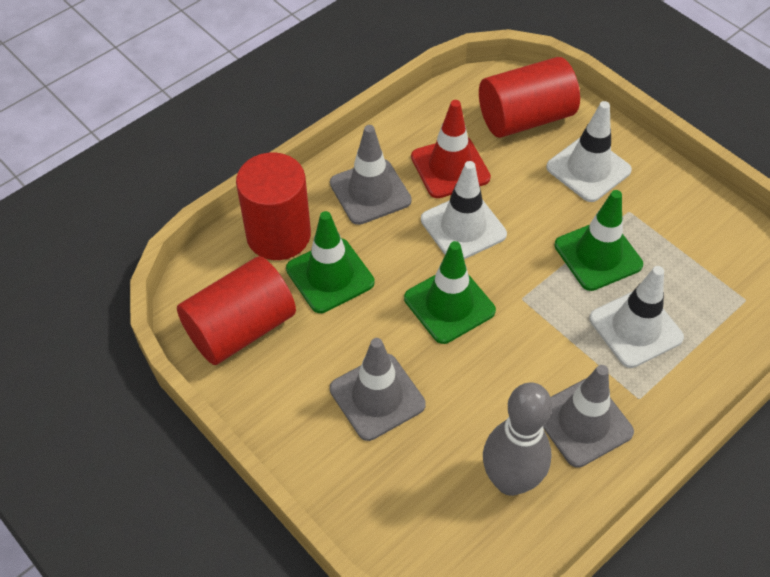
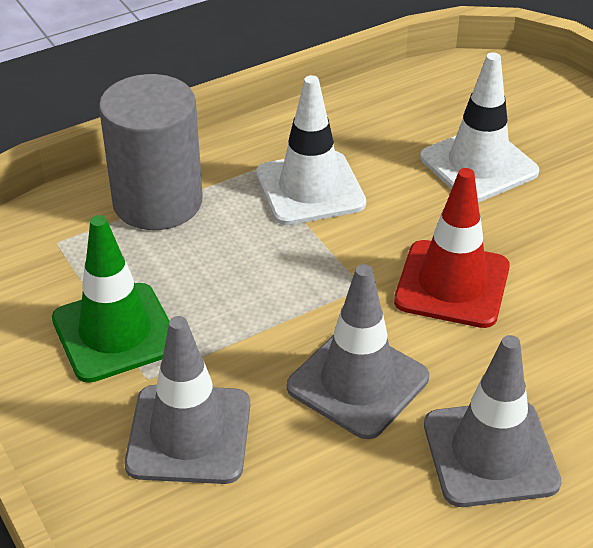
green traffic cone: [286,211,374,313] [404,241,496,344] [555,190,643,291] = 3 -> [52,215,169,383] = 1
grey bowling pin: [483,382,552,496] = 1 -> none = 0
grey cylinder: none = 0 -> [99,74,203,230] = 1
red cylinder: [177,256,296,365] [236,153,311,260] [479,57,580,138] = 3 -> none = 0
white traffic cone: [421,161,507,259] [546,101,632,202] [589,266,684,368] = 3 -> [256,75,366,225] [420,52,539,202] = 2

